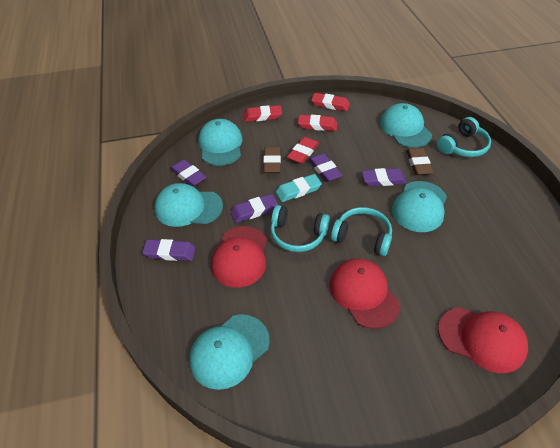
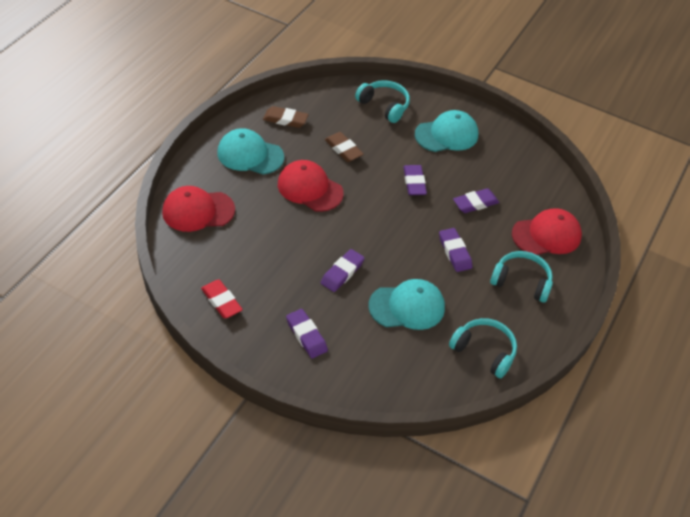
red eraser: [243,105,282,122] [287,137,319,164] [298,115,337,131] [311,93,350,111] = 4 -> [201,280,243,318] = 1
turquoise cap: [154,183,223,227] [189,314,270,390] [198,119,243,166] [380,103,432,148] [392,181,447,232] = 5 -> [217,128,284,175] [369,279,445,330] [415,110,478,152] = 3
turquoise eraser: [276,174,322,202] = 1 -> none = 0

